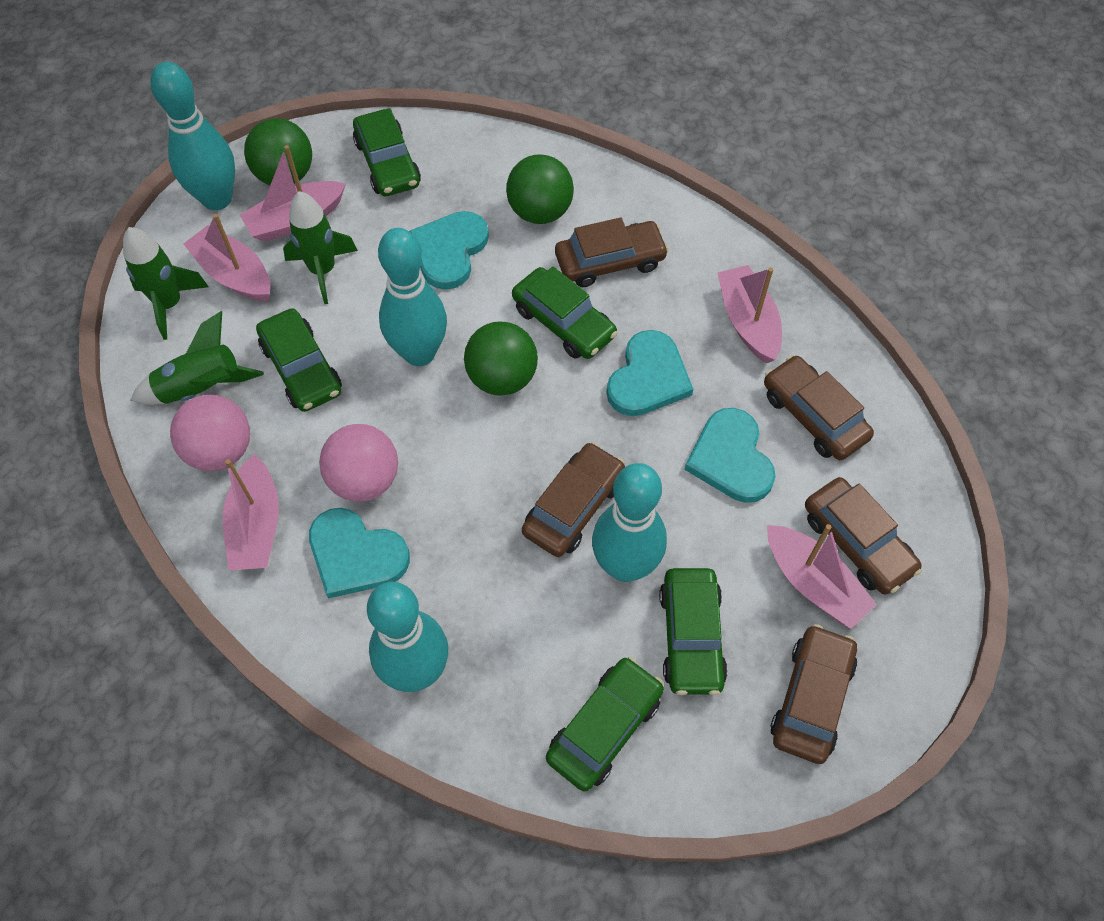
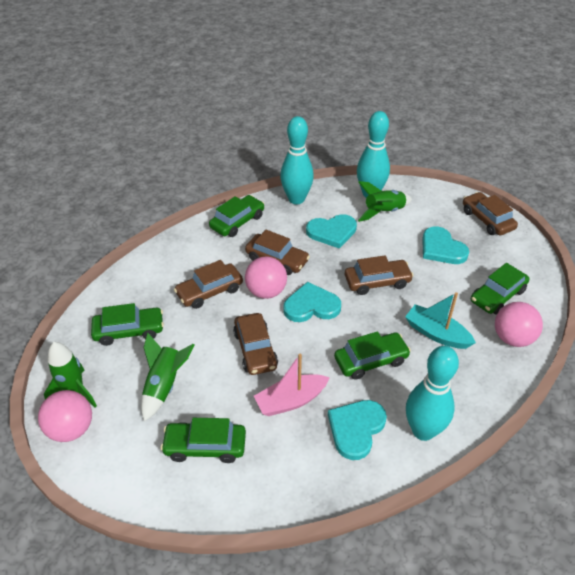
green ball: [244,118,312,185] [464,321,538,396] [506,154,574,224] = 3 -> none = 0
pink ball: [170,395,250,471] [319,424,398,502] = 2 -> [38,390,92,442] [245,256,287,299] [495,302,543,347] = 3
pink boat: [183,214,270,302] [223,454,279,571] [240,145,346,242] [717,265,782,363] [767,524,877,629] = 5 -> [254,354,330,416] = 1
turquoise boat: none = 0 -> [405,292,476,349] = 1
turquoise bowling pin: [151,62,235,210] [367,582,448,692] [378,228,447,366] [592,463,667,582] = 4 -> [280,116,314,204] [357,111,390,198] [406,346,459,441] = 3

